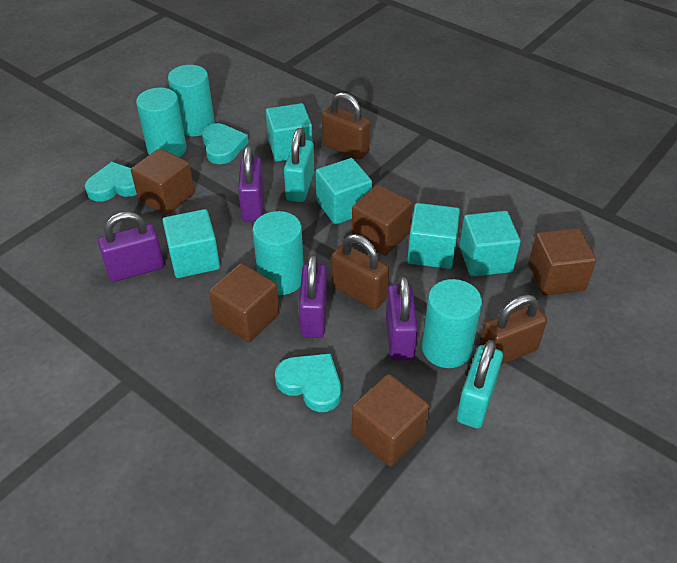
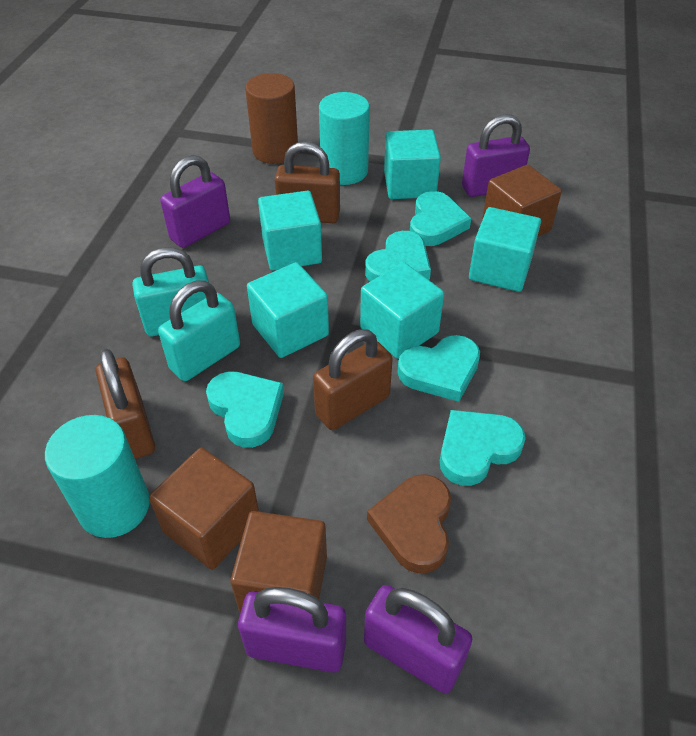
brown cube: [131,148,195,215] [209,263,279,343] [352,185,413,256] [352,374,430,467] [529,228,597,296] = 5 -> [149,448,259,570] [230,511,327,613] [482,165,562,236] = 3
brown cylinder: none = 0 -> [245,73,298,164] = 1
brown heart: none = 0 -> [367,474,451,573] = 1
turquoise cylinder: [136,87,187,157] [168,65,215,136] [253,211,304,295] [422,279,482,368] = 4 -> [45,415,150,538] [319,92,370,185] = 2
turquoise heart: [85,162,137,202] [202,123,249,164] [275,353,341,412] = 3 -> [206,371,284,448] [365,231,431,281] [397,335,480,402] [410,191,471,246] [440,410,526,486] = 5

